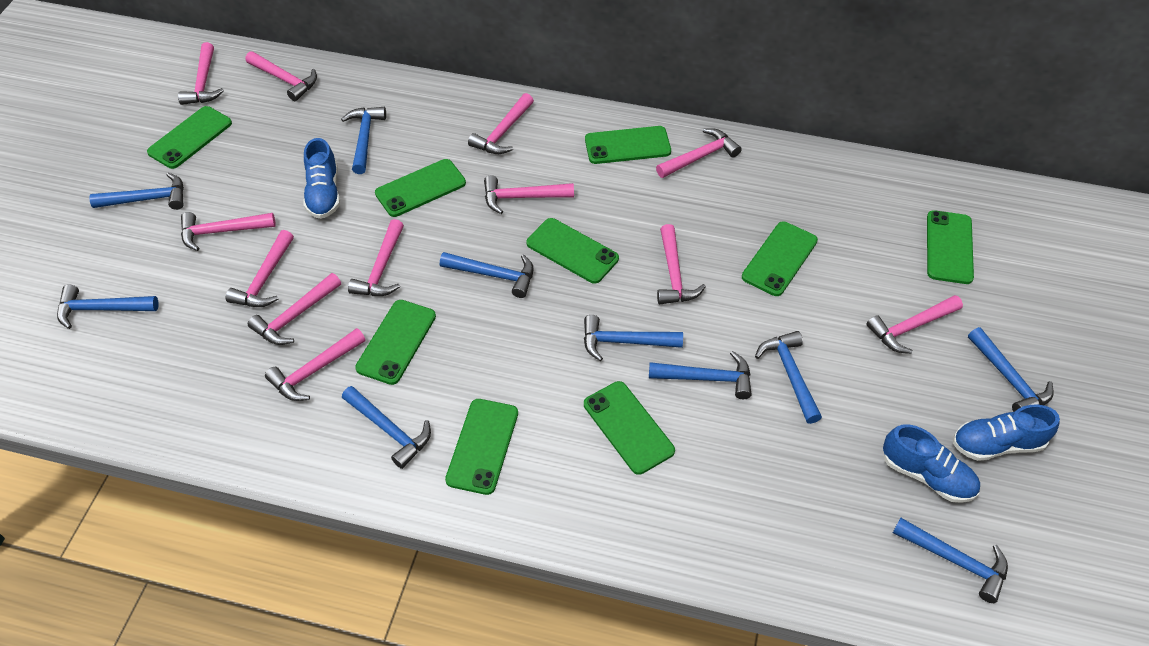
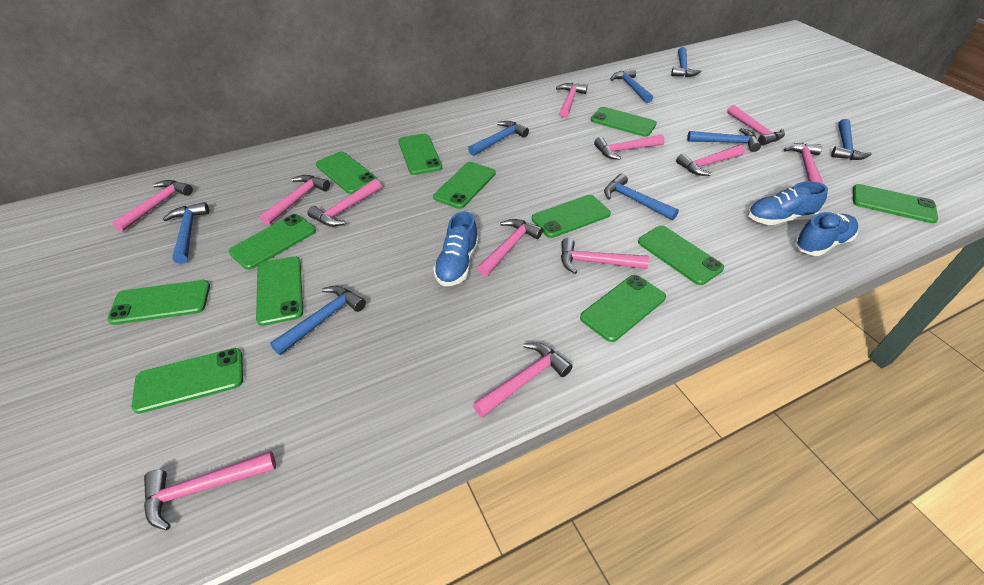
blue hammer: [57,284,159,329] [89,173,184,210] [341,107,386,174] [342,386,431,469] [440,252,534,298] [584,315,683,361] [649,351,751,399] [755,331,822,424] [893,518,1008,603] [968,327,1054,412] = 10 -> [163,202,209,264] [270,286,366,355] [468,121,529,156] [604,173,679,220] [610,68,653,103] [671,47,702,77] [687,128,761,152] [831,119,872,160] = 8
green phone: [147,106,232,169] [355,300,436,385] [375,159,466,217] [445,399,518,495] [526,218,619,284] [584,381,675,475] [585,126,671,164] [742,221,818,296] [927,210,974,284] = 9 -> [107,280,210,325] [131,348,243,414] [229,214,316,270] [256,256,303,326] [316,151,378,194] [398,134,442,175] [433,162,495,209] [532,195,611,238] [580,275,666,342] [591,107,657,137] [638,226,724,285] [853,184,938,223] = 12

